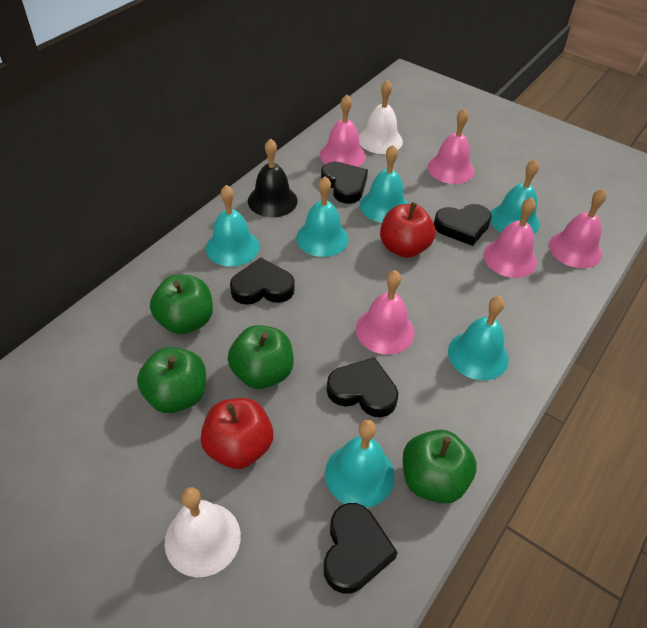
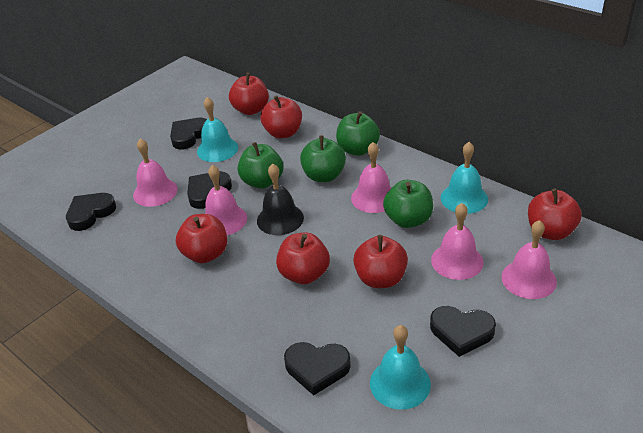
red apple: [201,398,273,469] [380,202,436,258] = 2 -> [176,214,227,263] [229,73,269,115] [260,95,302,138] [276,233,330,284] [353,235,408,288] [528,188,582,240] = 6
turquoise bell: [206,185,259,267] [296,176,349,257] [325,420,395,508] [360,145,408,223] [448,296,509,380] [490,159,540,234] = 6 -> [197,97,238,162] [370,325,431,410] [441,142,488,214] = 3
white bell: [165,487,241,577] [359,80,403,154] = 2 -> none = 0

